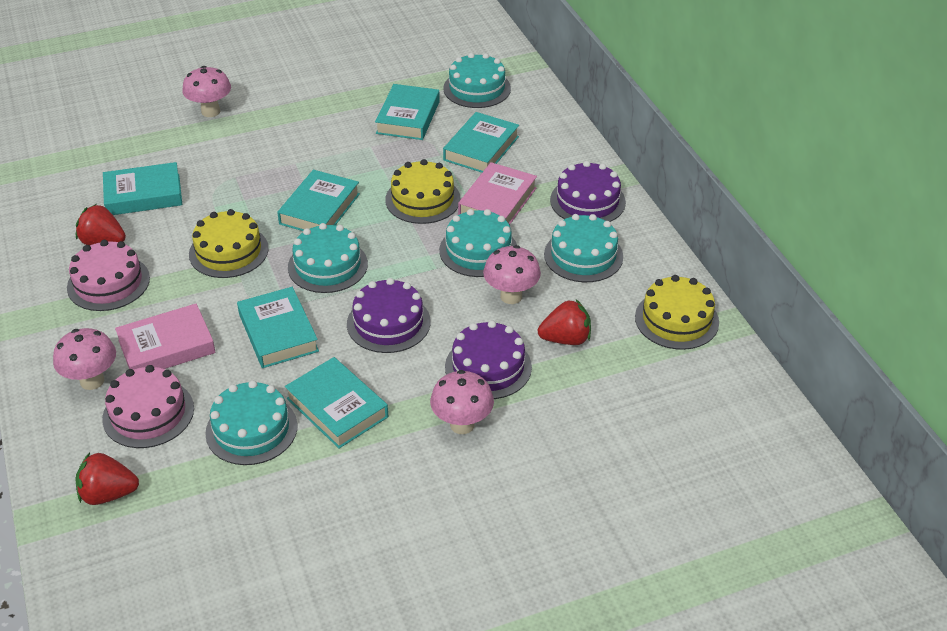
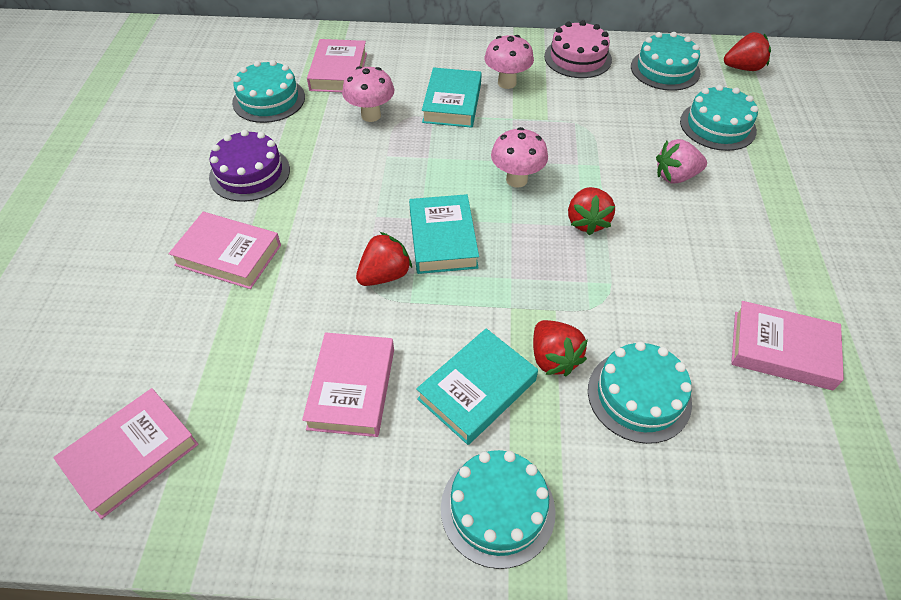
pink book: [115,304,216,369] [458,162,537,225] = 2 -> [53,388,199,519] [168,212,281,289] [302,332,394,437] [307,39,367,92] [731,301,844,390] = 5
pink cake: [67,240,150,311] [102,365,194,448] = 2 -> [544,20,612,78] = 1
pink mushroom: [53,328,116,390] [182,66,231,117] [430,370,494,434] [483,245,541,304] = 4 -> [342,66,394,122] [484,35,534,89] [491,127,548,188] = 3
pink strawberry: none = 0 -> [656,139,707,184] = 1
purple cake: [347,278,431,353] [445,320,532,399] [550,161,626,222] = 3 -> [209,130,290,202] = 1
red strawberry: [75,453,139,505] [76,204,126,246] [538,300,591,345] = 3 -> [356,232,412,286] [533,320,588,376] [568,187,615,235] [724,32,771,71] = 4
turquoise book: [103,162,182,215] [237,287,319,368] [277,170,360,231] [285,357,388,449] [375,84,440,140] [443,112,519,173] = 6 -> [409,194,479,274] [416,328,538,445] [422,67,482,128] = 3
yellow cake: [189,209,269,278] [385,159,461,224] [635,275,719,350] = 3 -> none = 0

